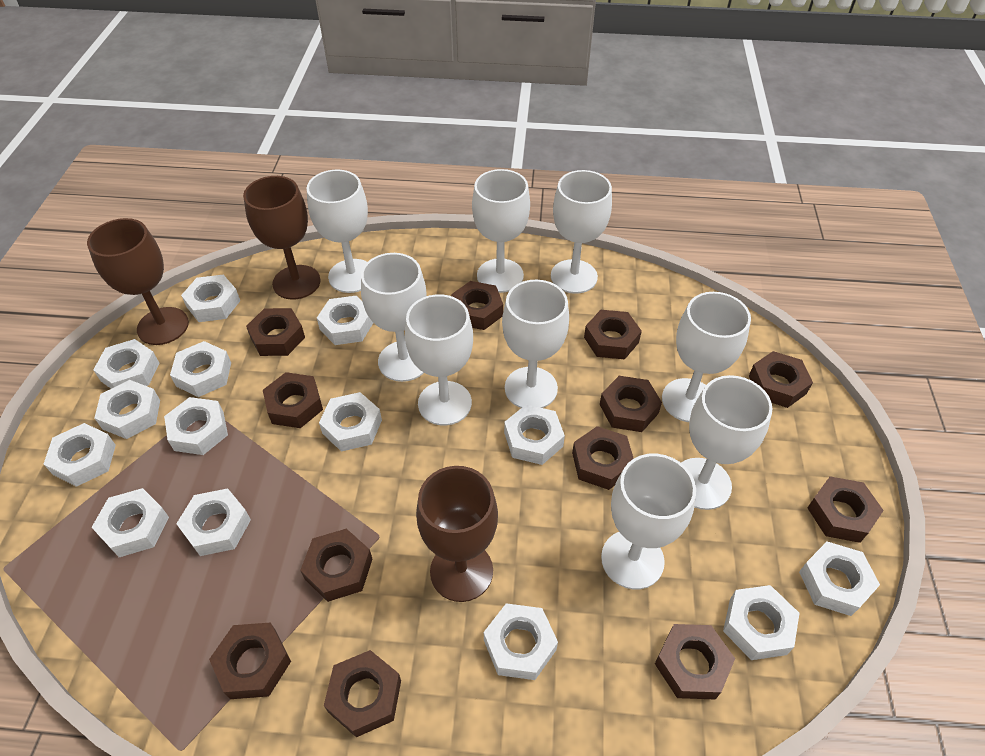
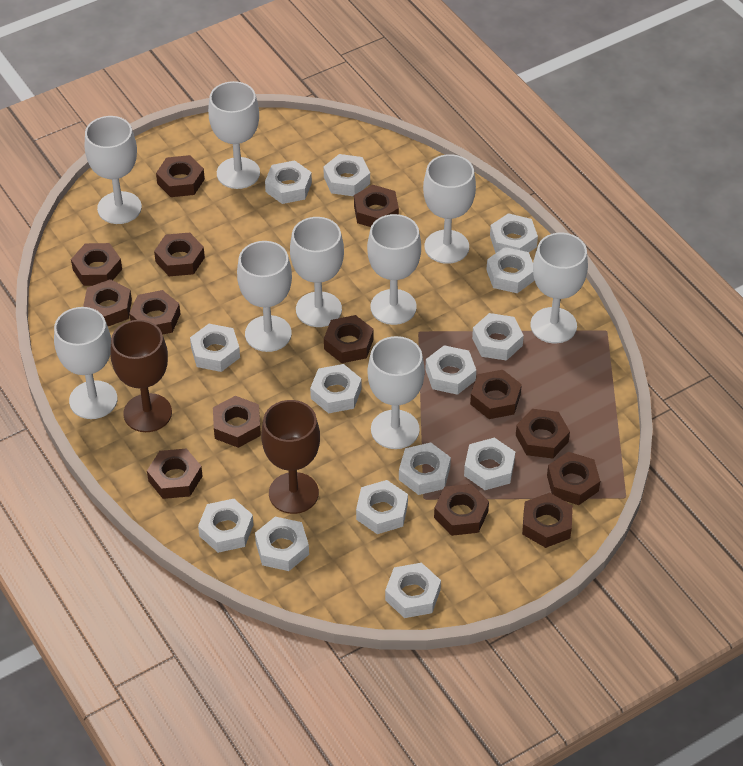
brown goblet: [87,218,189,345] [243,176,321,300] [416,466,498,602] = 3 -> [111,320,172,432] [261,400,320,514] = 2
brown nut: [209,623,291,699] [246,308,305,356] [263,372,323,428] [300,528,372,602] [324,650,401,737] [451,281,503,330] [572,426,634,490] [584,310,642,360] [600,376,662,432] [655,624,735,699] [749,351,813,408] [807,476,884,543] = 12 -> [71,243,122,286] [83,279,132,326] [129,290,180,335] [147,448,202,499] [154,233,205,276] [156,155,205,197] [213,396,261,448] [324,315,374,363] [354,185,399,227] [434,484,489,536] [470,370,522,419] [516,409,570,458] [522,493,573,548] [547,452,600,505] = 14

